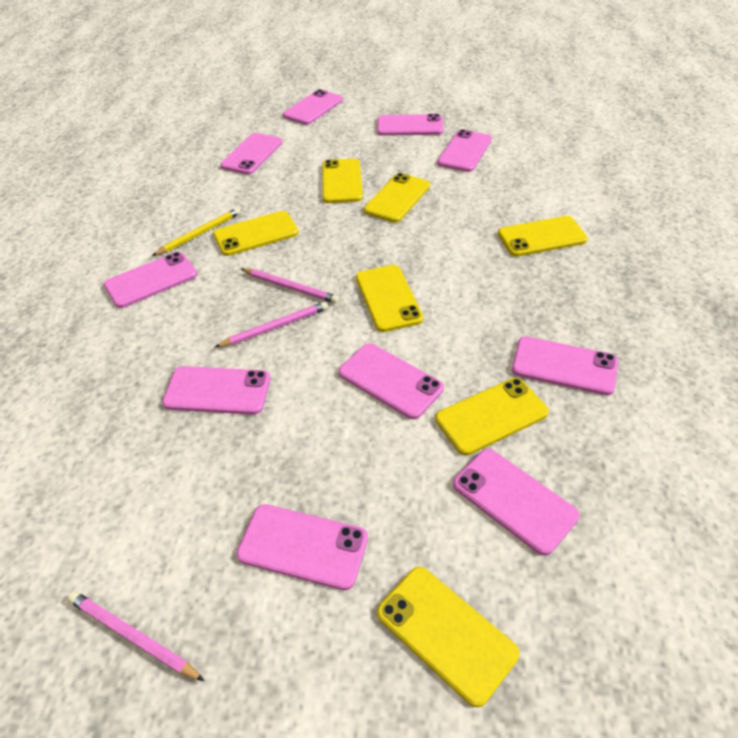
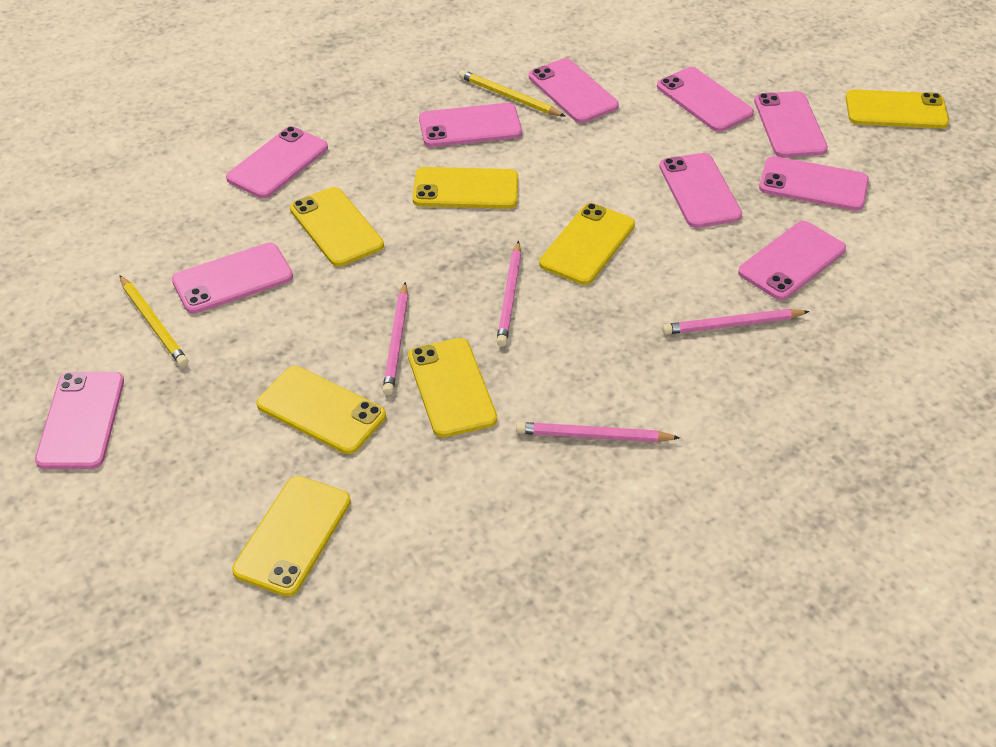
pink pencil: [67,591,204,681] [215,302,328,347] [241,268,339,303] = 3 -> [382,282,408,395] [496,241,521,347] [516,422,680,442] [662,309,810,334] = 4
yellow pencil: [152,208,241,256] = 1 -> [120,275,188,367] [459,70,566,117] = 2

